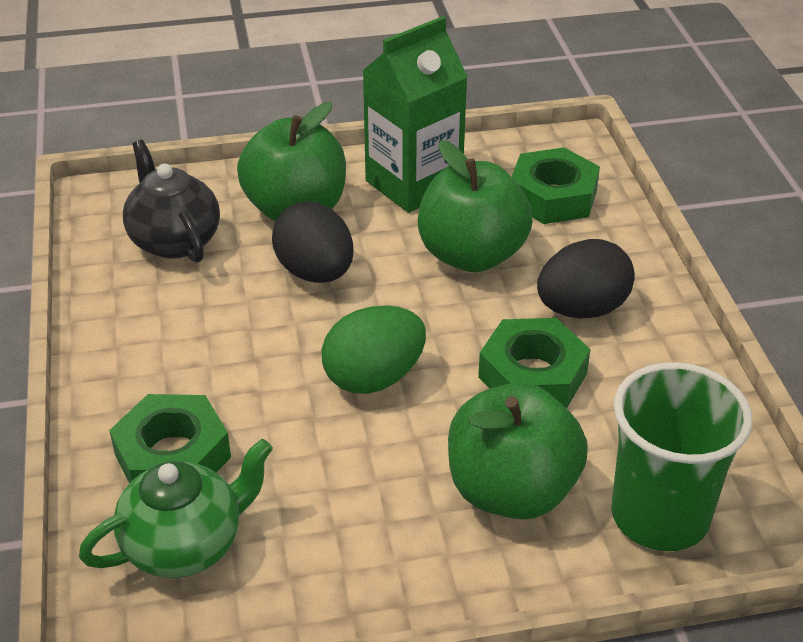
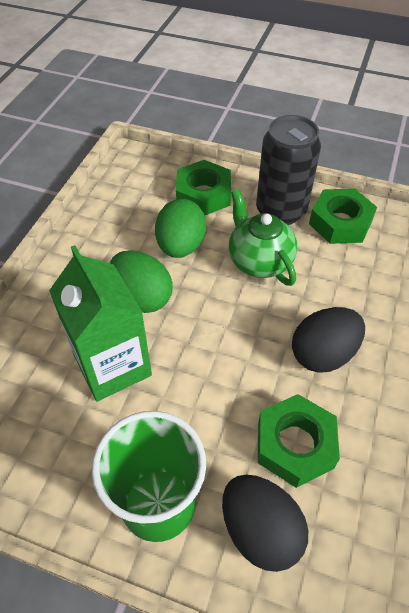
black can: none = 0 -> [256,115,321,225] = 1
black teapot: [123,140,220,263] = 1 -> none = 0
green apple: [237,102,346,222] [418,140,533,272] [448,382,588,520] = 3 -> none = 0
green egg: [322,305,426,394] = 1 -> [110,250,173,313] [155,199,206,258] = 2

